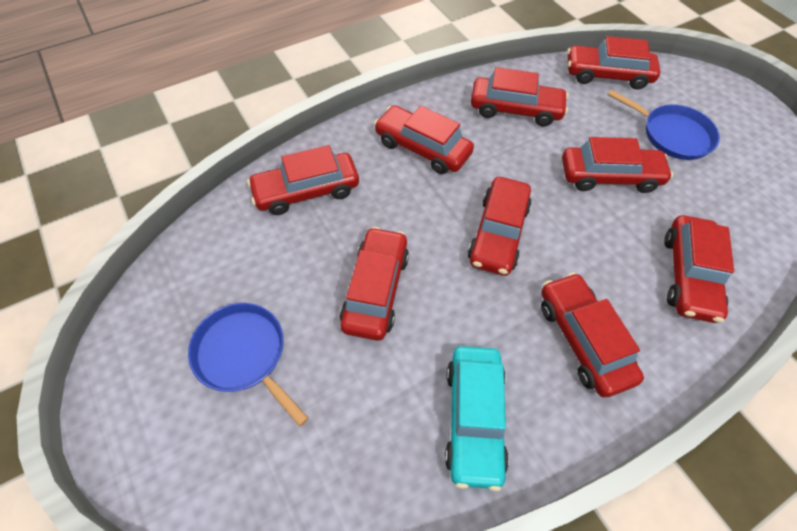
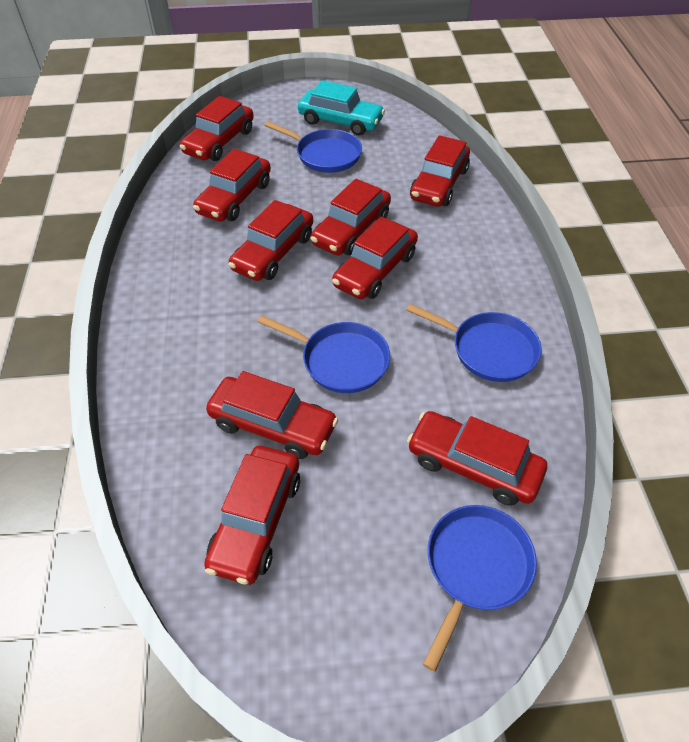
blue pan: [188,303,309,427] [608,90,720,160] = 2 -> [257,315,390,393] [264,121,362,173] [406,304,542,382] [423,505,537,672] = 4

